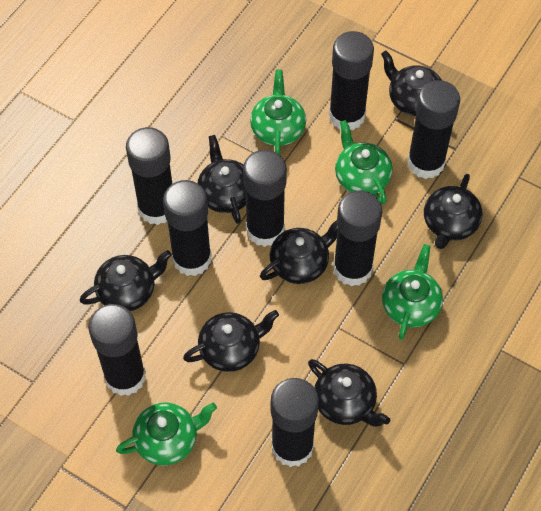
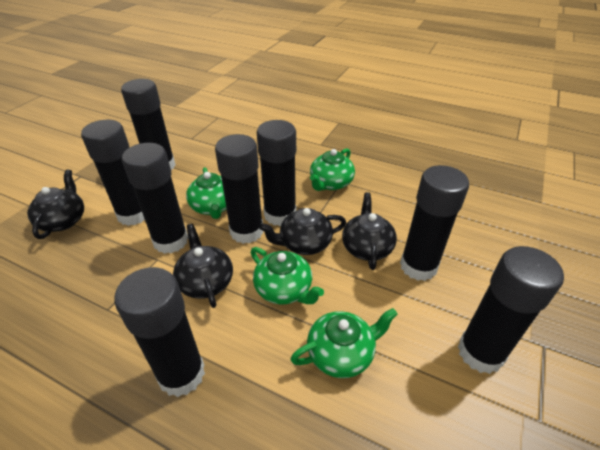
black teapot: [80,250,172,311] [183,310,279,372] [198,135,246,224] [260,220,338,284] [308,359,390,427] [381,50,442,116] [424,174,482,249] = 7 -> [27,170,84,239] [173,224,233,308] [259,208,346,255] [342,192,397,270] = 4

